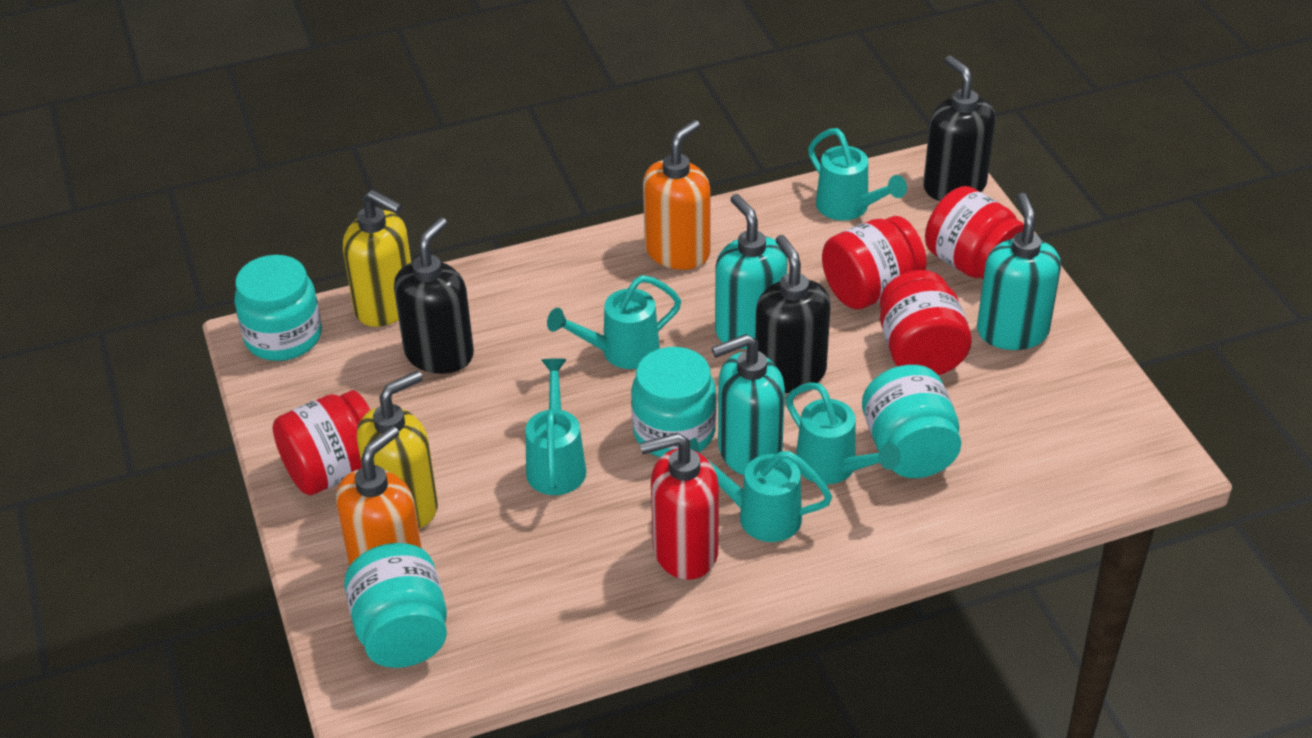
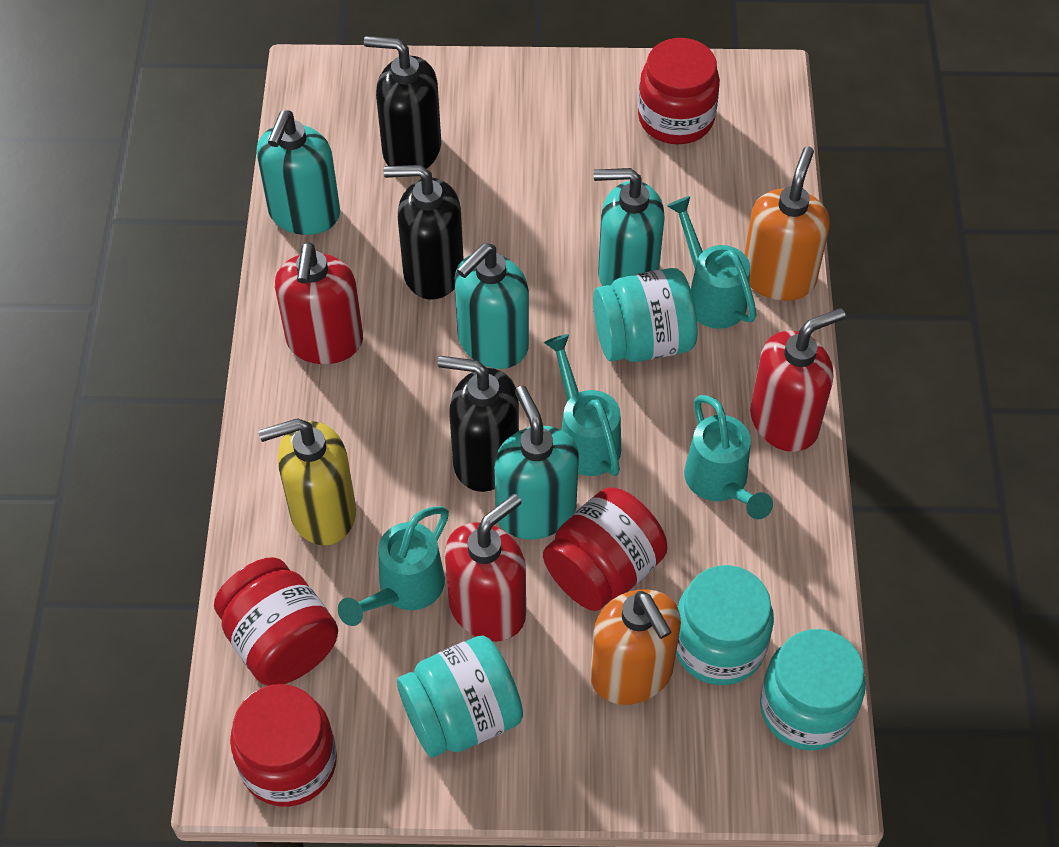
red soap dispenser: [640,433,719,580] = 1 -> [275,242,363,364] [445,494,526,642] [750,308,846,452] = 3
turquoise soap dispenser: [712,334,785,475] [715,194,787,349] [977,193,1061,350] = 3 -> [257,110,340,235] [454,243,529,369] [494,386,579,540] [594,168,665,286] = 4
turquoise watering can: [525,358,586,495] [547,275,681,369] [690,437,832,542] [786,382,901,484] [808,128,907,221] = 5 -> [338,506,449,626] [544,334,621,476] [667,196,757,329] [684,395,773,519] = 4
yellow soap dispenser: [343,190,411,327] [357,371,438,529] = 2 -> [258,418,356,546] = 1

